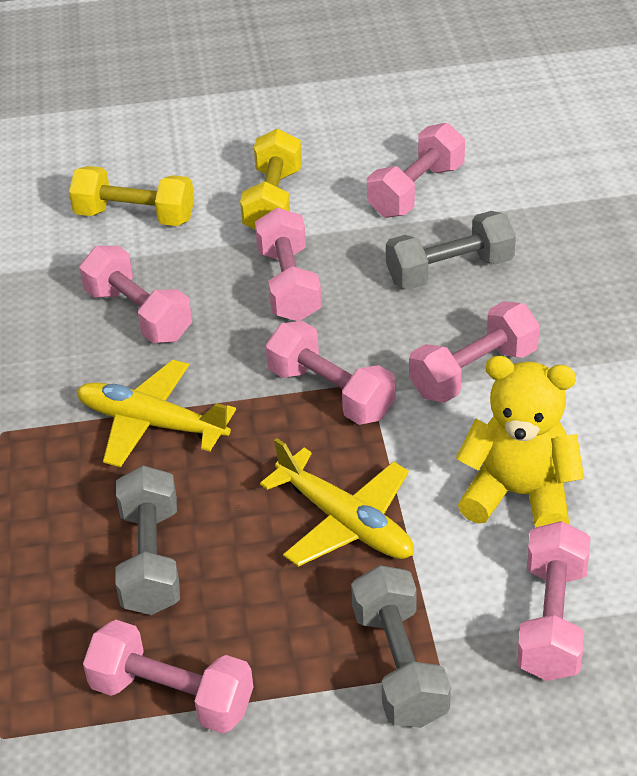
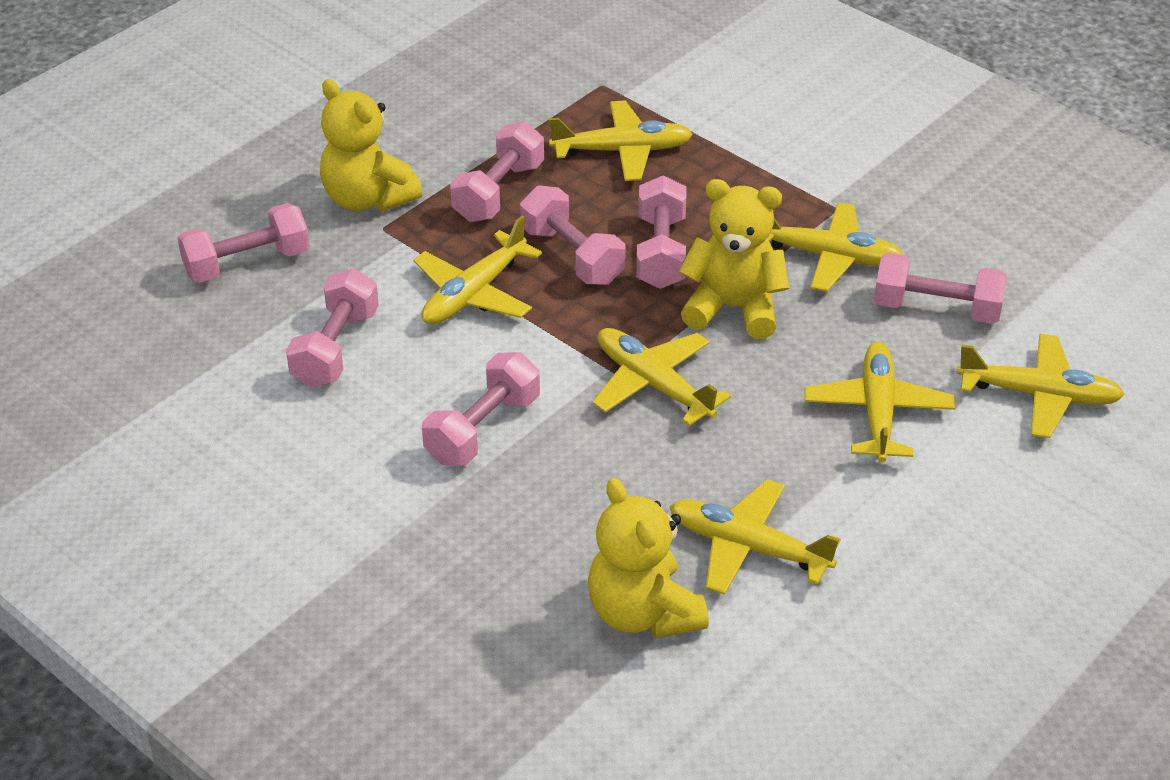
grey dumbbell: [116,466,180,615] [351,565,451,728] [386,211,516,290] = 3 -> none = 0
yellow dumbbell: [69,166,194,226] [240,128,302,230] = 2 -> none = 0
yellow plane: [77,360,236,468] [260,438,414,567] = 2 -> [414,215,542,325] [549,101,693,181] [592,328,731,426] [670,479,841,595] [767,202,903,292] [805,342,955,462] [957,334,1125,438] = 7
yellow teddy bear: [456,356,584,527] = 1 -> [320,79,423,211] [588,478,709,638] [679,179,789,339] = 3

